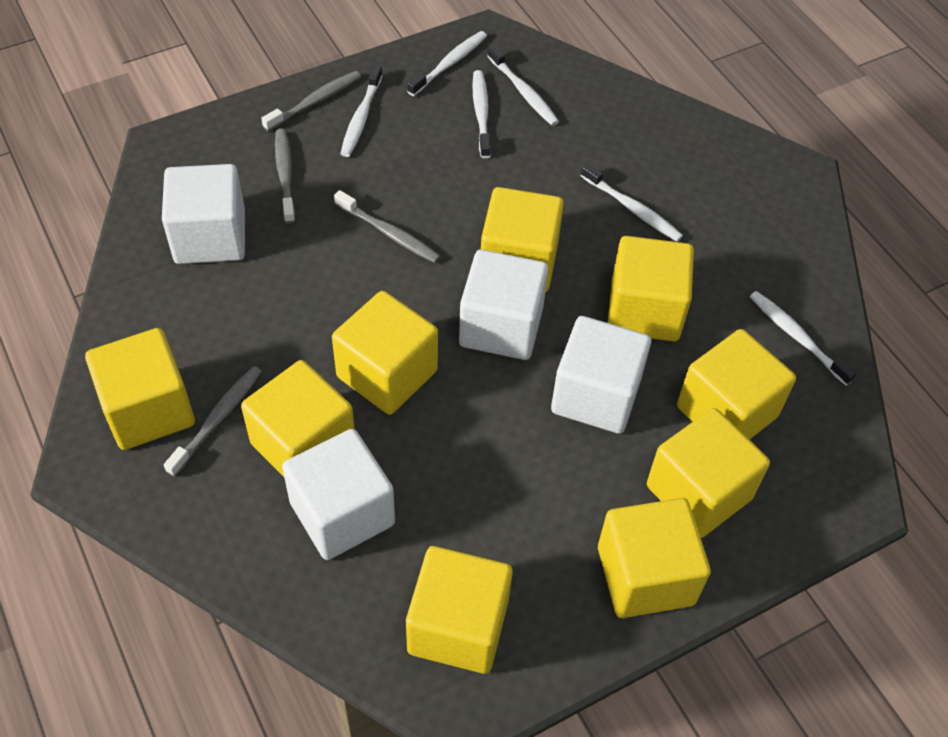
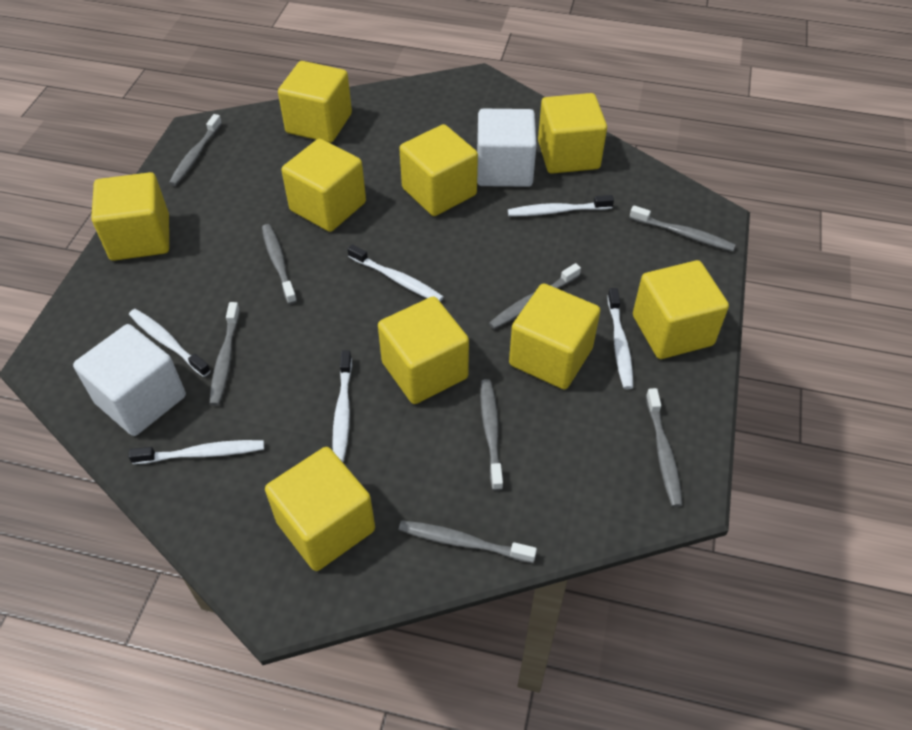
grey toothbrush: [164,366,262,477] [261,71,361,131] [275,129,295,224] [334,190,440,263] = 4 -> [169,114,222,186] [209,302,240,406] [262,224,297,304] [399,520,537,563] [480,379,503,491] [489,263,581,329] [630,206,735,251] [646,388,682,507] = 8
white cube: [162,164,245,264] [282,429,395,560] [459,249,548,360] [551,316,651,434] = 4 -> [73,324,186,436] [477,109,537,187] = 2

